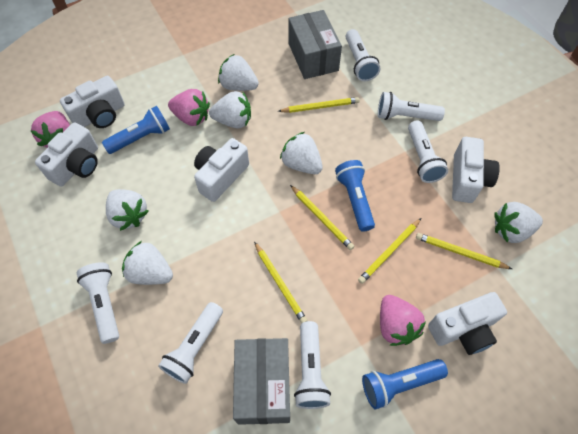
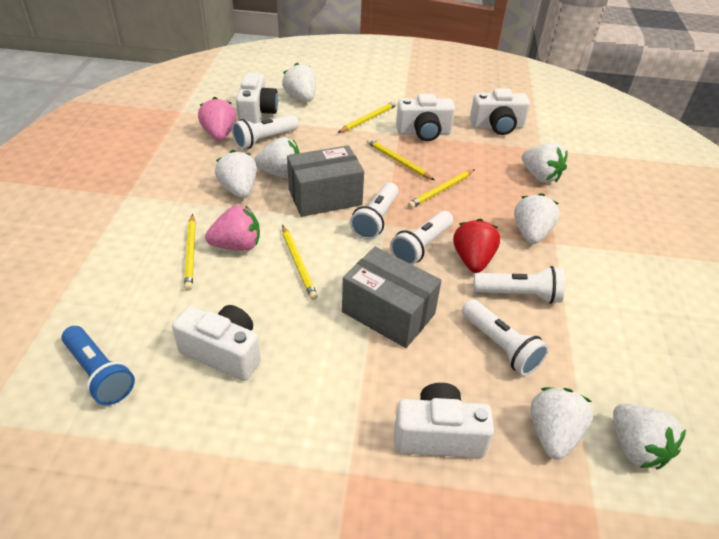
blue flashlight: [102,106,170,154] [335,160,375,232] [362,359,448,409] = 3 -> [61,326,135,405] = 1
pink strawberry: [31,111,70,148] [168,89,210,126] [380,295,426,346] = 3 -> [198,97,236,141] [205,205,260,251] = 2
red strawberry: none = 0 -> [453,219,500,273] = 1
white flashlight: [77,262,119,344] [158,302,223,384] [294,321,331,409] [346,29,380,81] [378,92,445,121] [408,120,448,183] = 6 -> [232,115,299,149] [350,183,399,240] [390,211,453,265] [462,299,549,376] [474,266,565,304] = 5
white strawberry: [106,189,149,231] [122,241,173,285] [209,91,251,129] [218,54,259,91] [280,132,323,174] [494,202,543,243] = 6 -> [215,150,257,198] [254,137,300,178] [282,63,316,102] [514,193,560,244] [522,143,568,183] [530,387,593,460] [613,404,686,469] = 7

